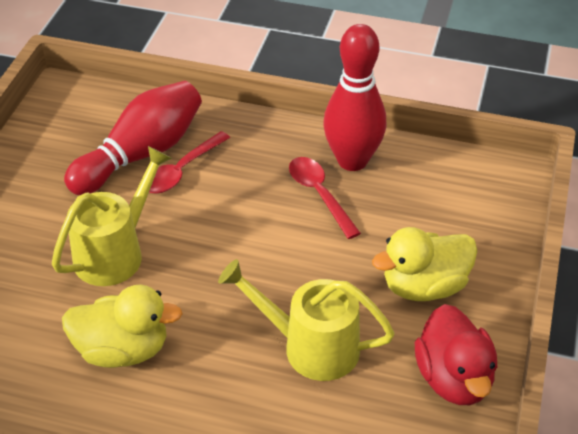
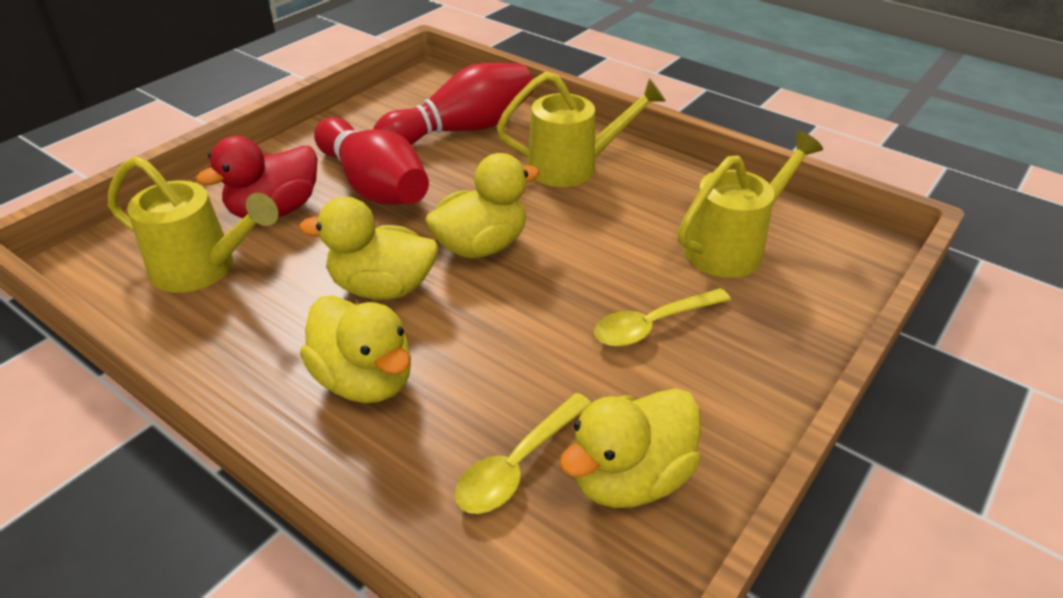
red spoon: [149,131,230,194] [289,157,361,239] = 2 -> none = 0
yellow duck: [62,284,183,368] [372,227,477,301] = 2 -> [299,197,438,299] [300,296,411,403] [425,153,540,258] [559,388,701,508] = 4
yellow spoon: none = 0 -> [455,393,592,514] [594,288,731,347] = 2
yellow watering can: [52,146,172,286] [218,259,395,381] = 2 -> [108,156,278,292] [496,72,666,187] [678,131,823,278] = 3

